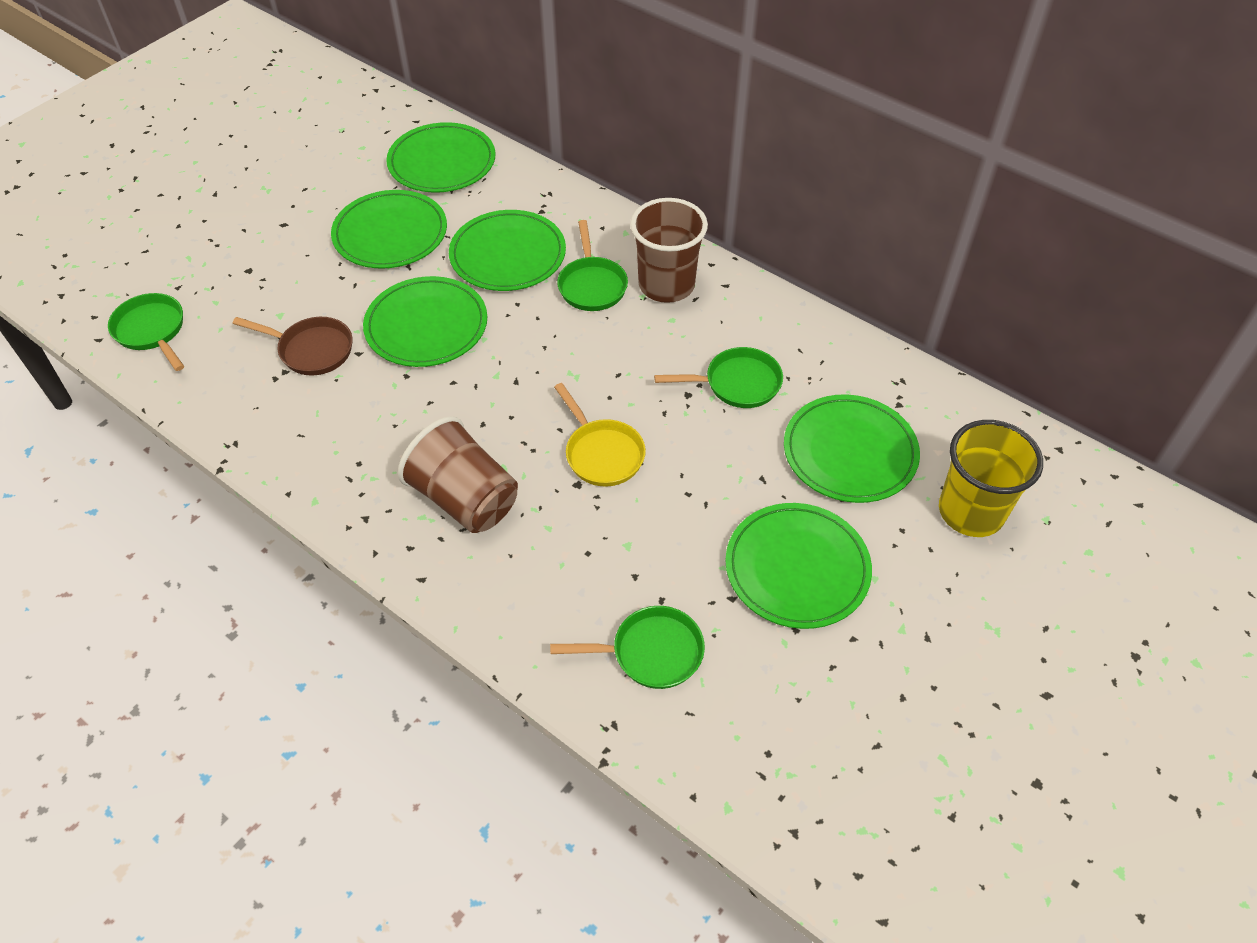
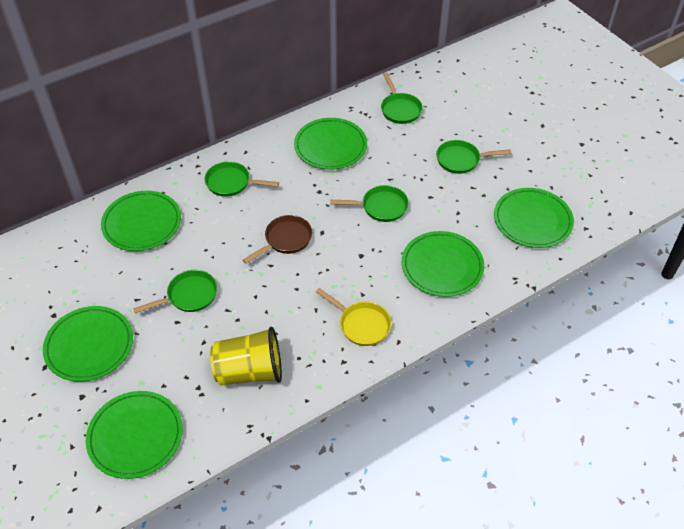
brown cup: [398,416,518,533] [630,198,708,303] = 2 -> none = 0
green pan: [108,293,184,371] [550,606,705,689] [557,220,628,311] [654,347,783,408] = 4 -> [133,270,217,313] [204,161,279,197] [330,185,409,222] [381,73,423,124] [436,140,511,174] = 5

